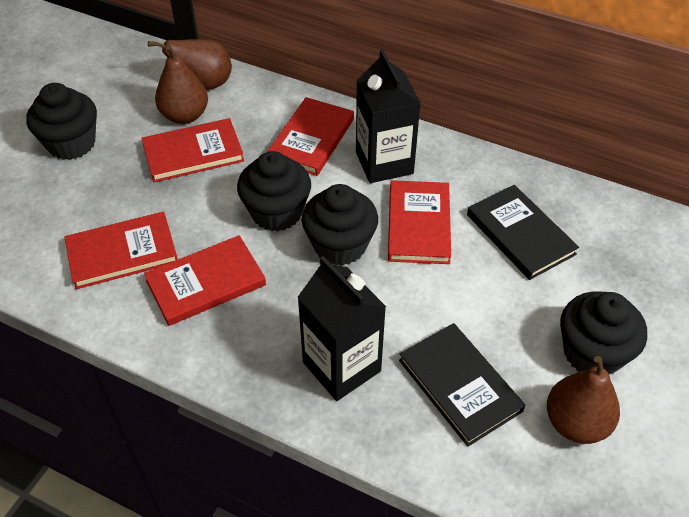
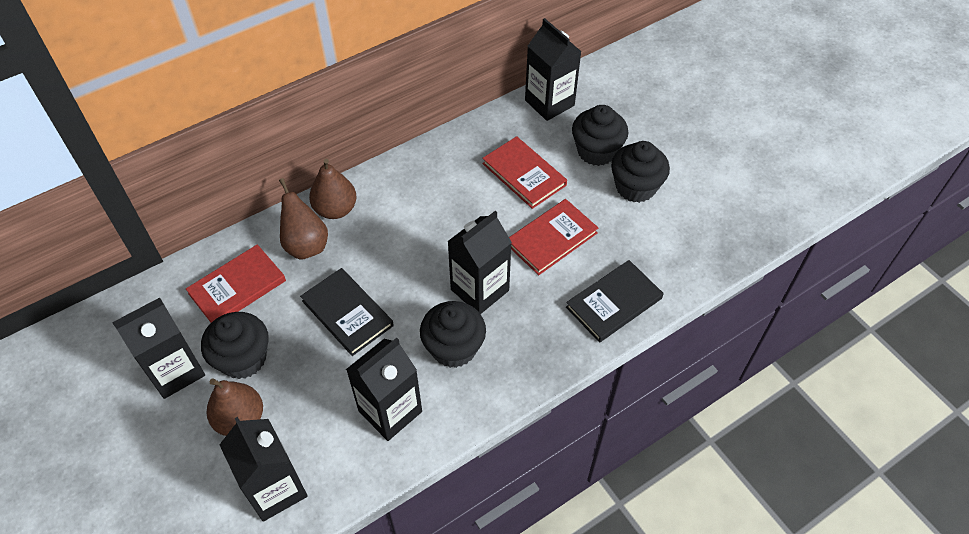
black carton: [297,256,386,401] [356,49,421,183] = 2 -> [112,298,205,399] [219,417,307,522] [346,338,422,441] [447,211,512,314] [525,18,582,121] = 5
red book: [64,212,178,289] [141,118,244,182] [144,235,266,326] [267,97,354,176] [388,180,451,264] = 5 -> [186,244,286,323] [482,136,567,209] [509,199,598,275] = 3

